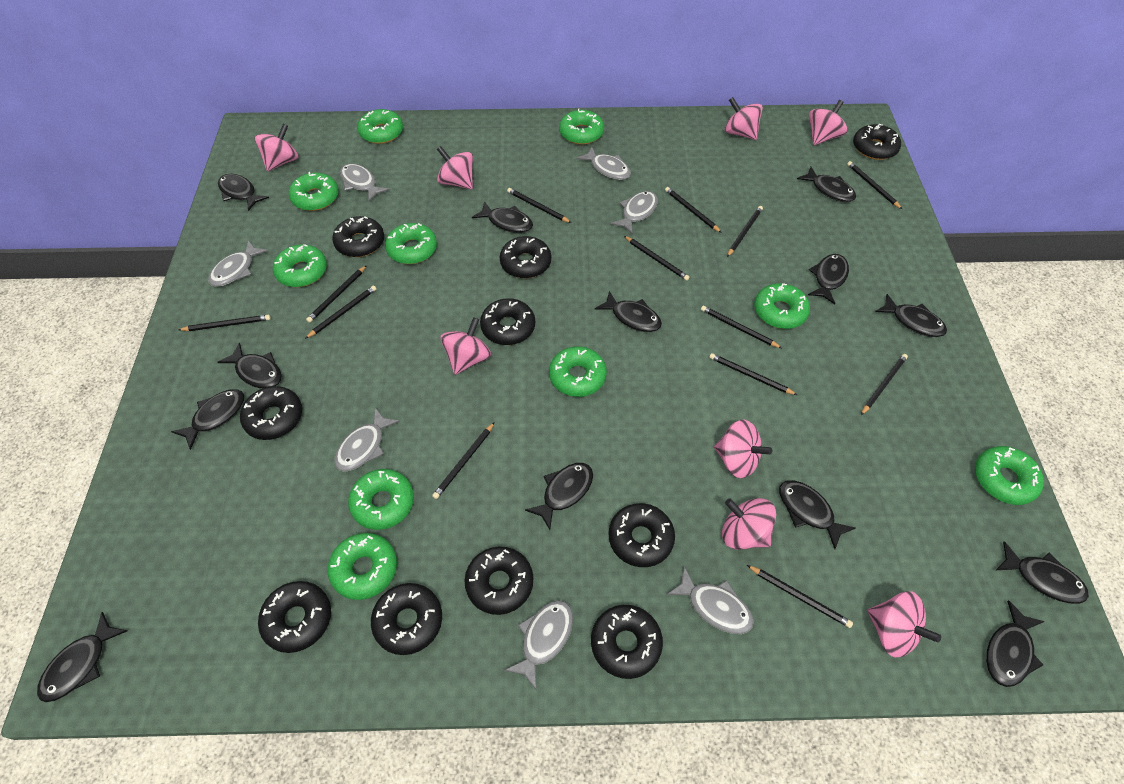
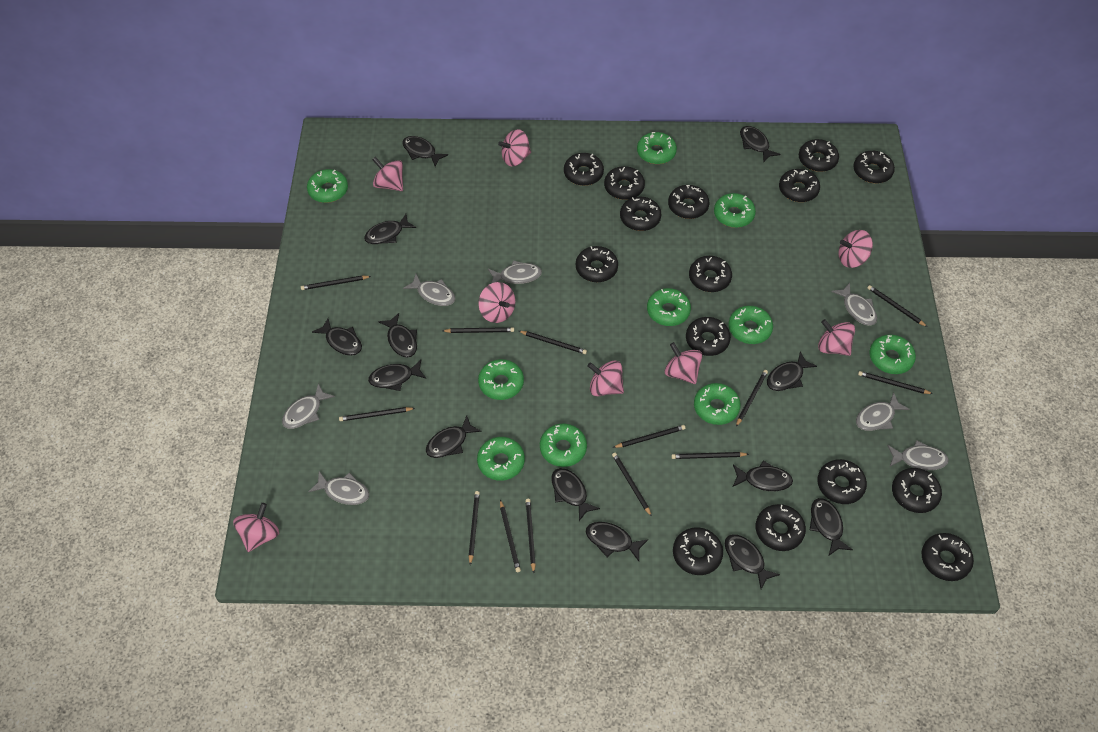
black donut: [240,386,302,440] [258,581,331,653] [332,216,384,257] [371,583,442,655] [464,547,533,615] [480,298,535,345] [500,236,551,278] [591,605,663,679] [609,503,675,567] [853,124,901,160] = 10 -> [564,153,604,186] [576,246,618,282] [604,166,645,200] [620,197,661,231] [668,185,709,219] [673,527,723,575] [686,317,731,356] [689,256,732,292] [756,504,806,551] [779,169,820,202] [799,139,839,172] [817,459,867,504] [853,151,895,183] [892,468,942,513] [922,533,974,581] = 15

